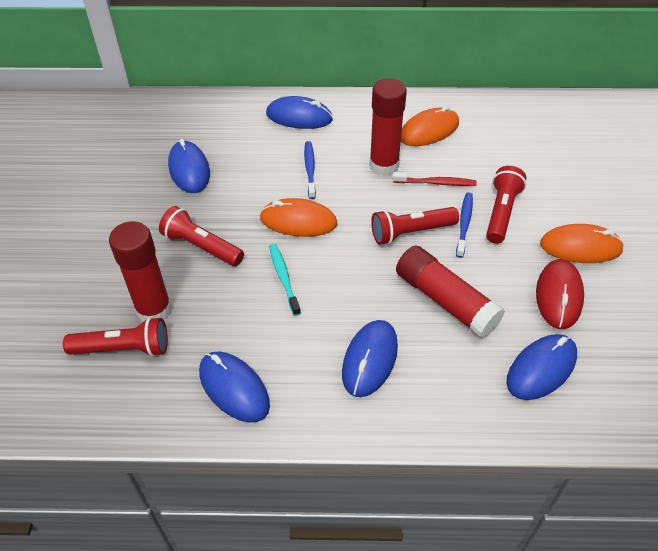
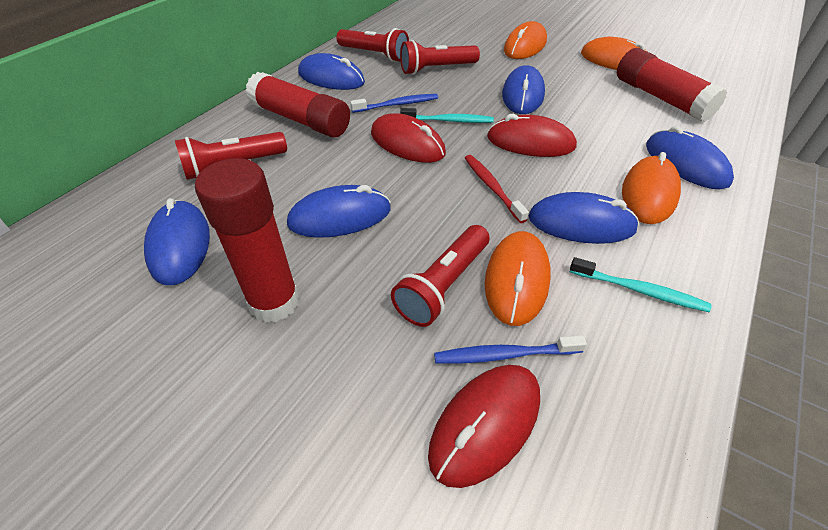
blue mouse: [168,139,210,193] [199,351,270,423] [266,96,333,129] [342,320,398,397] [506,334,577,400] = 5 -> [144,198,210,285] [287,185,391,238] [298,53,365,90] [502,65,545,114] [528,192,639,244] [646,126,734,189] = 6
orange mouse: [260,198,337,237] [401,106,459,146] [540,224,624,263] = 3 -> [485,231,551,326] [504,21,547,59] [581,37,646,70] [622,152,681,224] = 4
red mouse: [536,259,584,329] = 1 -> [371,113,446,163] [428,365,540,488] [487,114,577,157] = 3
turquoise toothbrush: [269,243,301,316] = 1 -> [400,108,494,123] [570,257,712,312] = 2

